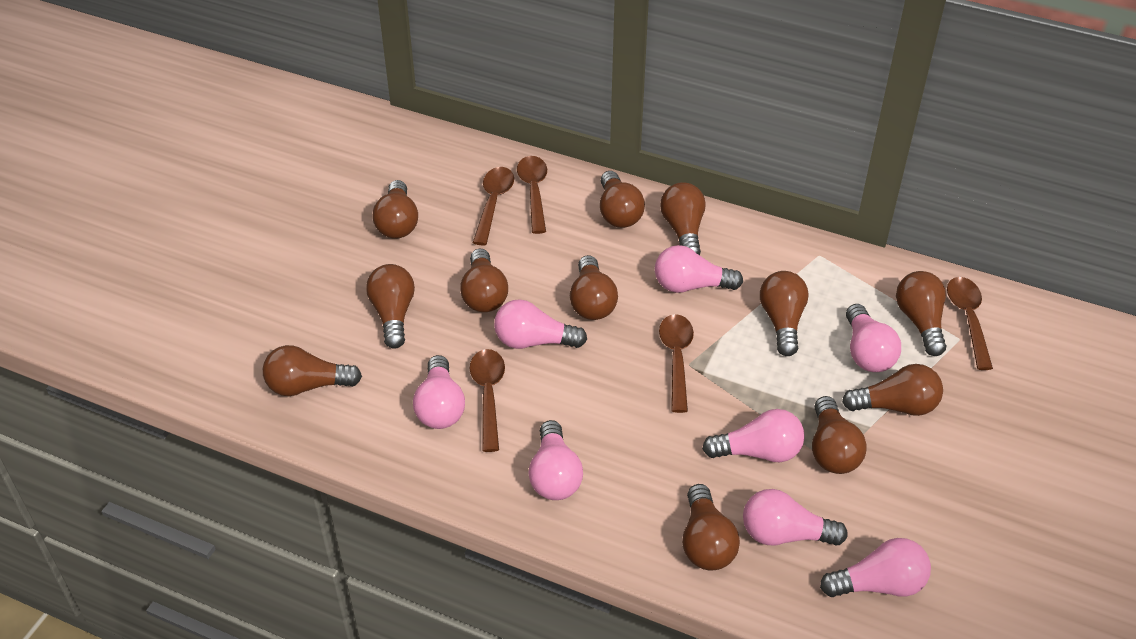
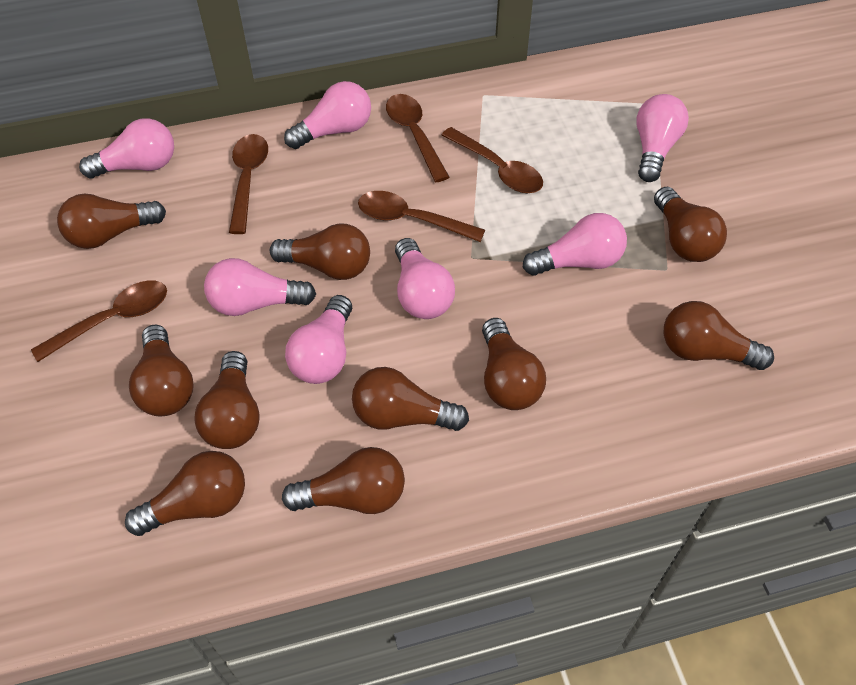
brown light bulb: [263,345,362,396] [366,264,415,349] [373,180,418,239] [460,248,508,312] [570,255,618,320] [600,171,645,228] [660,182,706,255] [682,484,740,570] [760,271,809,356] [812,396,867,474] [842,364,943,416] [896,271,947,356] = 12 -> [57,193,166,249] [125,451,245,536] [129,325,194,416] [194,351,260,449] [270,223,370,280] [282,447,405,514] [352,367,469,431] [482,318,546,410] [654,187,727,262] [664,301,774,370] = 10
pink light bulb: [413,355,465,429] [494,299,587,349] [529,420,583,500] [655,245,743,293] [702,409,805,462] [743,489,848,546] [820,538,931,597] [846,304,901,372] = 8 -> [79,118,174,178] [204,258,316,316] [284,81,371,149] [285,295,352,384] [395,238,455,319] [523,213,627,276] [636,94,689,182] = 7

